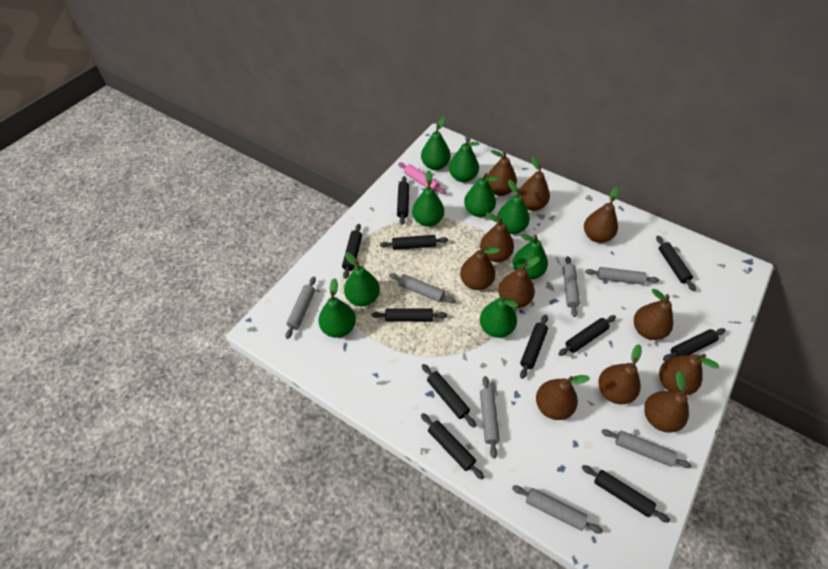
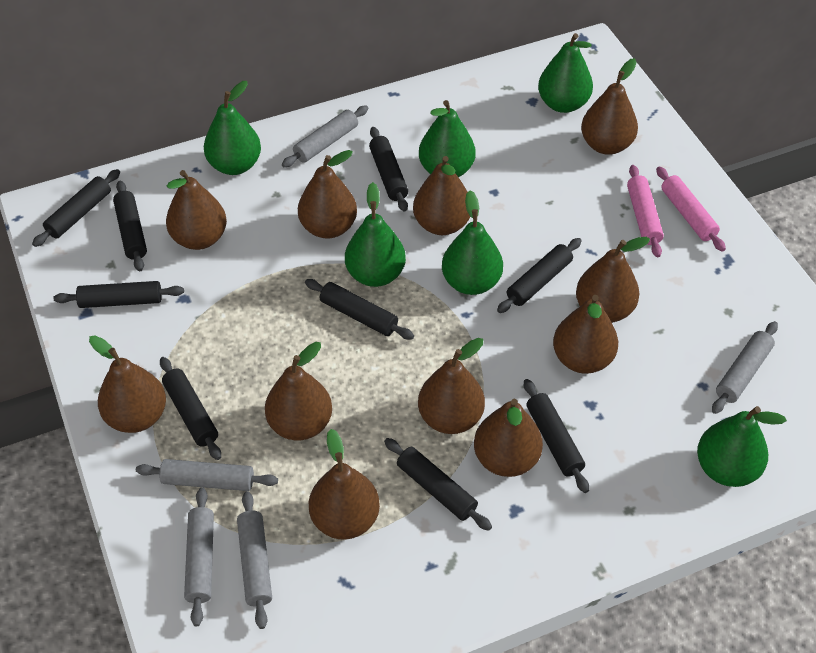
black rolling pin: [342,224,362,279] [371,308,447,322] [380,235,448,250] [397,176,409,225] [421,413,484,479] [422,364,476,428] [520,315,548,379] [558,315,616,356] [582,465,670,523] [656,236,696,291] [663,328,725,361] = 11 -> [32,169,120,247] [54,281,184,308] [113,181,147,272] [160,357,221,460] [305,279,414,340] [369,127,408,212] [384,438,492,531] [497,238,582,313] [524,379,589,493] = 9
green pear: [319,278,356,338] [344,252,380,306] [412,170,444,227] [421,117,451,170] [449,138,480,182] [464,173,498,217] [480,295,518,338] [497,180,530,234] [513,234,548,279] = 9 -> [204,81,261,175] [345,182,406,287] [419,100,475,177] [442,191,503,295] [538,33,593,113] [697,406,787,487] = 6
grey rolling pin: [285,277,316,339] [389,273,455,303] [480,376,500,458] [512,485,603,534] [563,256,580,317] [585,267,659,285] [602,429,692,468] = 7 -> [136,459,278,491] [184,488,214,627] [237,491,272,629] [282,105,368,167] [712,321,778,414] = 5
pink rolling pin: [398,162,446,194] = 1 -> [627,165,664,257] [656,166,726,252] = 2

